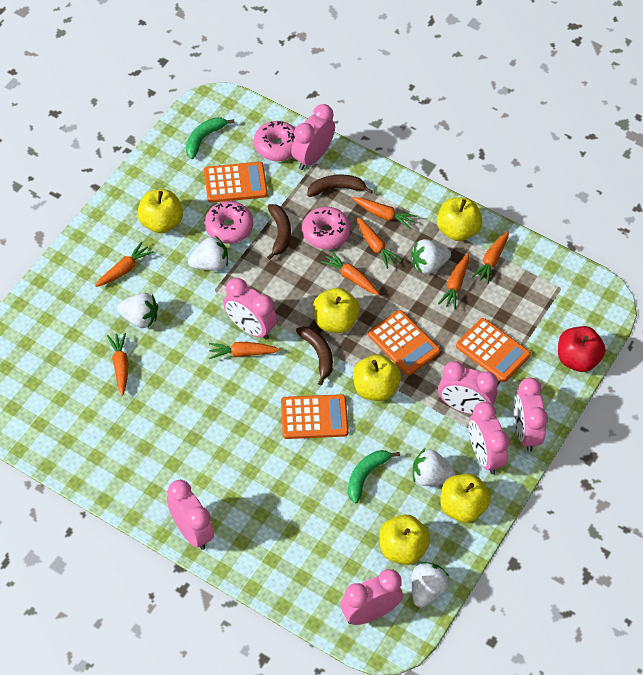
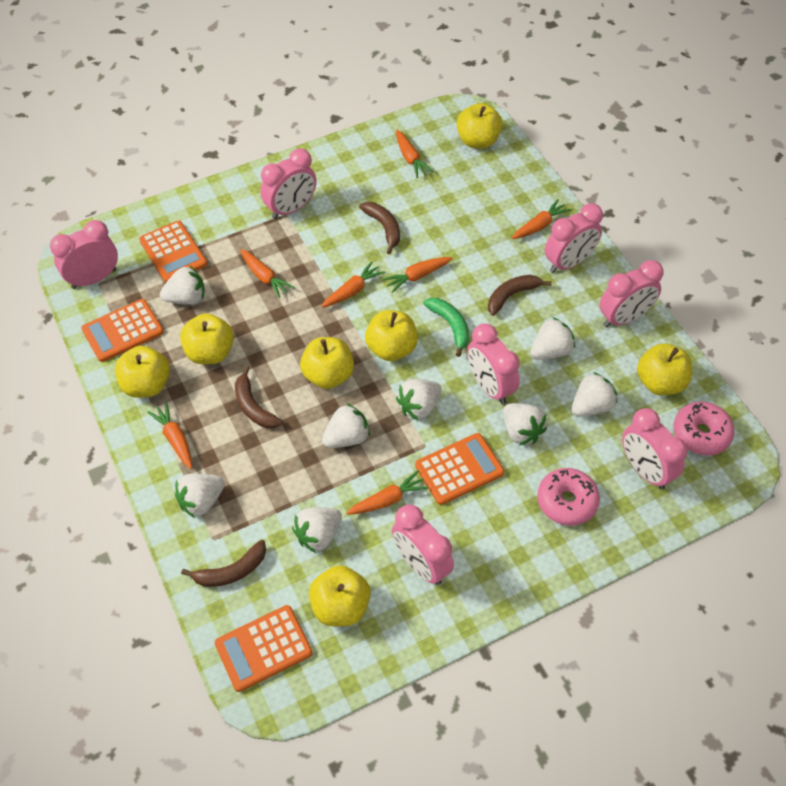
brown banana: [267,204,291,260] [296,326,333,385] [307,174,373,197] = 3 -> [181,540,266,587] [235,366,282,428] [359,202,400,254] [488,275,552,316] = 4
green banana: [186,117,235,159] [348,450,400,503] = 2 -> [423,298,469,357] = 1
orange carrot: [95,242,154,287] [107,333,129,395] [209,342,280,359] [321,251,379,295] [352,197,417,229] [356,217,402,269] [438,253,469,310] [472,231,509,284] = 8 -> [147,402,192,469] [240,249,295,298] [321,261,385,308] [346,470,429,514] [383,257,452,293] [396,130,433,178] [512,199,571,239] = 7
pink donut: [205,201,253,244] [254,121,295,161] [302,207,351,249] = 3 -> [537,468,600,526] [673,402,734,456] = 2
red apple: [558,326,605,372] = 1 -> none = 0
white strawberry: [117,293,158,328] [188,236,228,271] [411,239,451,274] [412,562,449,608] [413,449,456,486] = 5 -> [160,265,205,305] [175,474,225,518] [292,507,342,553] [322,403,370,448] [396,379,442,420] [503,403,547,445] [531,317,575,360] [571,372,617,417] = 8
yellow apple: [137,189,183,233] [313,288,360,333] [353,354,401,401] [379,515,430,565] [437,197,482,241] [440,474,491,523] = 6 -> [115,346,170,398] [180,313,234,364] [300,337,354,389] [309,565,371,627] [365,310,418,361] [457,103,503,149] [637,343,692,396] = 7

